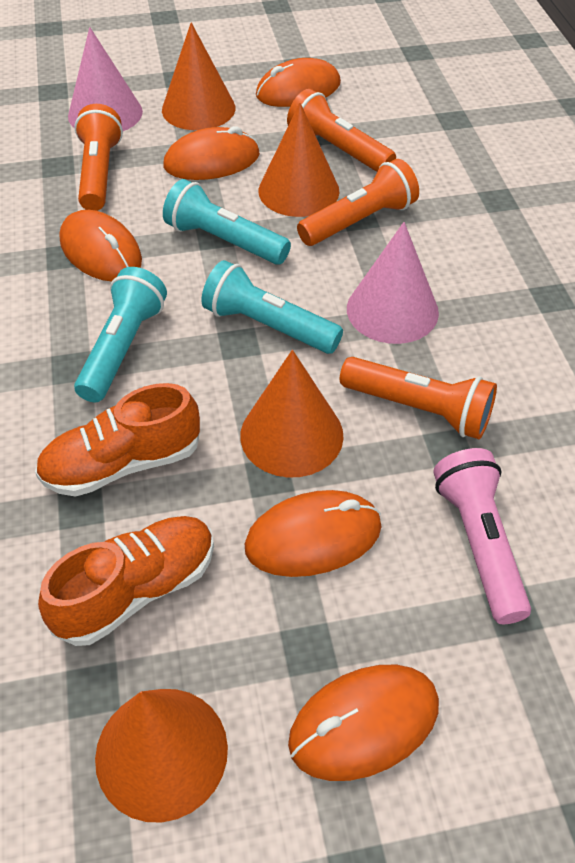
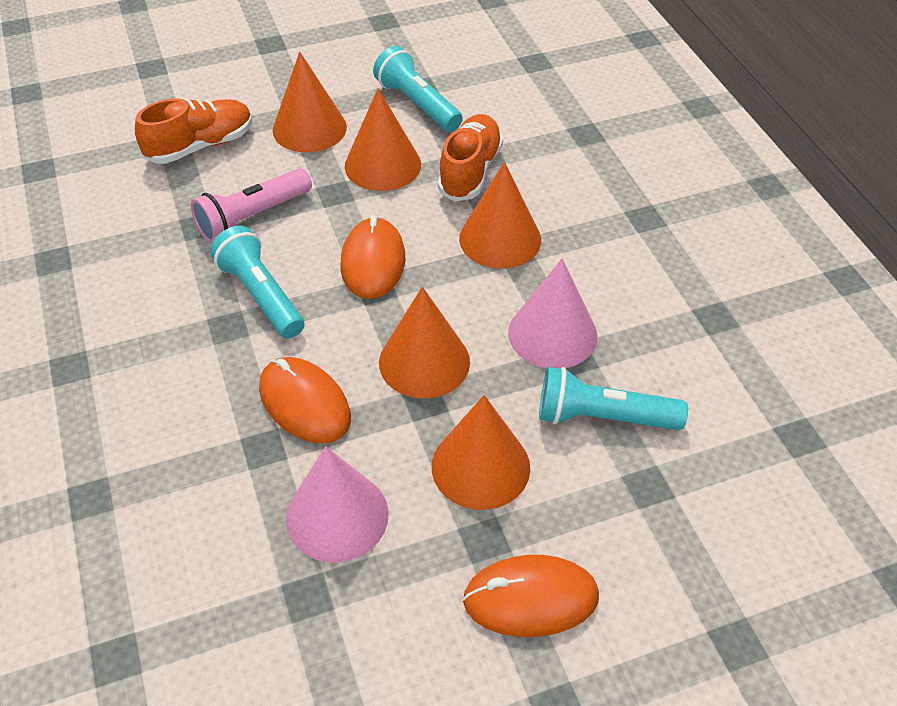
orange cone: [95,689,228,823] [162,22,235,130] [240,350,344,477] [258,103,340,217] = 4 -> [273,52,347,152] [345,88,421,191] [379,287,470,399] [432,395,530,510] [459,162,541,269] = 5
orange flashlight: [74,104,123,211] [287,89,396,172] [297,159,419,246] [340,357,497,439] = 4 -> none = 0
orange mouse: [59,210,142,282] [163,126,260,180] [245,490,382,577] [256,58,341,107] [288,665,439,781] = 5 -> [259,357,351,443] [340,216,405,299] [463,555,599,637] = 3

